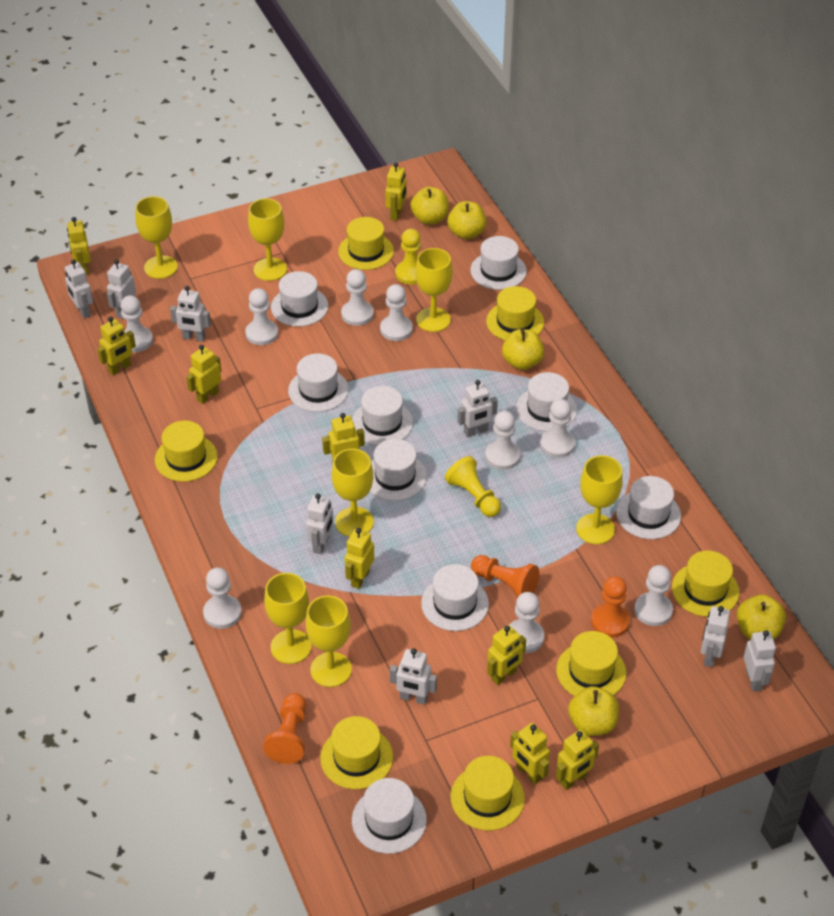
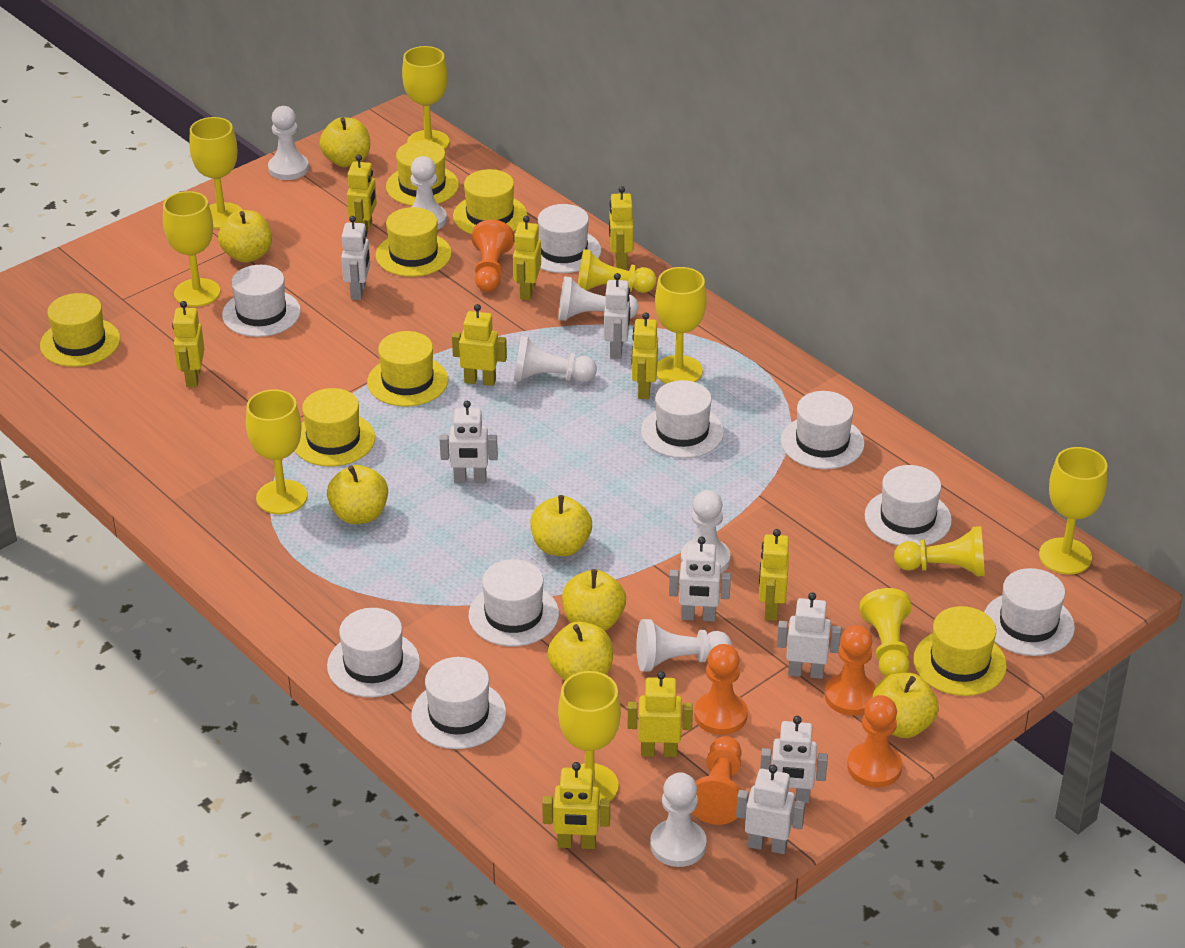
orange pawn: [263,693,306,764] [471,555,539,598] [591,576,630,637] = 3 -> [472,220,514,292] [692,736,742,825] [694,644,748,735] [825,625,876,716] [847,695,902,788] = 5
white pawn: [120,295,153,352] [203,567,242,629] [245,288,278,345] [341,269,374,326] [380,284,413,341] [485,411,520,470] [509,592,544,653] [540,399,575,458] [634,565,673,626] = 9 -> [268,106,309,180] [411,156,447,230] [514,336,597,383] [559,276,639,321] [637,619,732,672] [650,772,707,867] [681,490,730,573] = 7
white robot: [65,259,93,319] [107,259,136,319] [170,286,211,342] [306,493,334,554] [390,648,437,705] [457,380,498,437] [701,606,730,667] [744,630,776,691] = 8 -> [341,216,370,300] [440,401,498,483] [604,273,630,359] [669,537,731,622] [736,765,805,854] [760,716,828,803] [777,592,841,679] = 7
yellow apple: [410,187,449,225] [447,201,486,239] [502,329,544,370] [568,686,619,736] [737,594,786,640] = 5 -> [218,210,272,263] [320,117,370,167] [327,465,388,524] [530,495,592,556] [547,622,613,681] [562,569,626,631] [872,673,939,738] = 7
yellow pawn: [395,229,421,285] [445,456,501,517] = 2 -> [578,249,656,293] [859,588,912,677] [894,526,985,577] = 3

